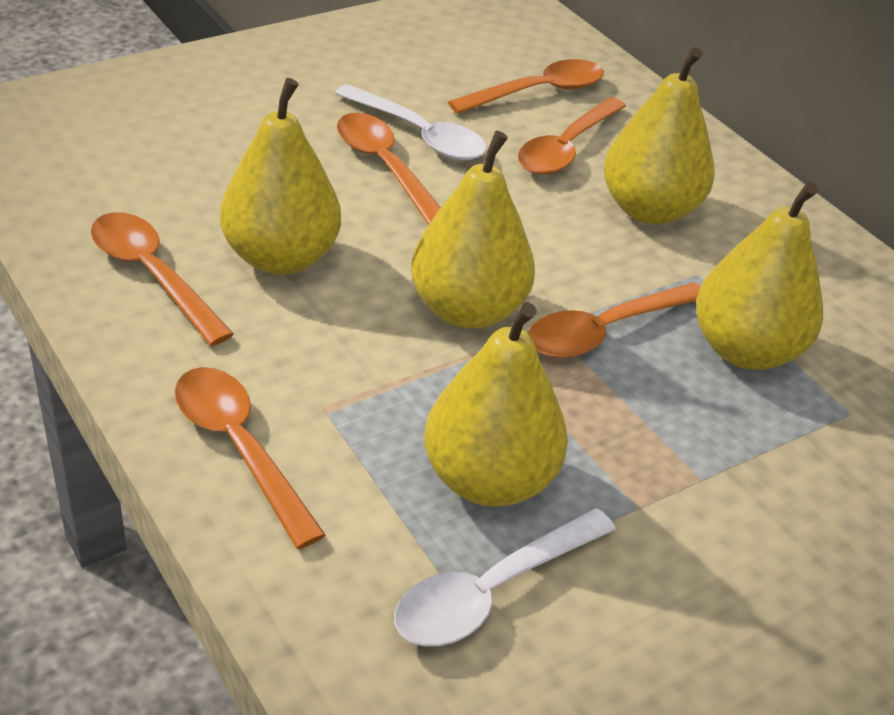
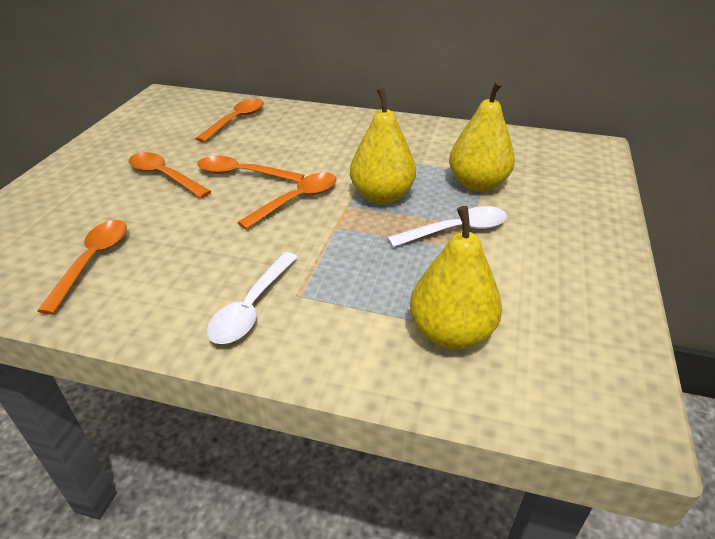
orange spoon: [91,212,234,346] [175,367,326,549] [337,113,441,225] [448,59,604,114] [518,97,626,175] [528,282,701,358] = 6 -> [37,220,127,315] [129,152,211,198] [195,99,264,142] [197,156,304,182] [237,172,337,229] = 5
yellow pear: [220,78,341,275] [411,131,535,328] [424,303,568,507] [604,47,715,225] [696,182,823,370] = 5 -> [350,88,416,204] [410,206,502,350] [449,80,515,192] = 3

